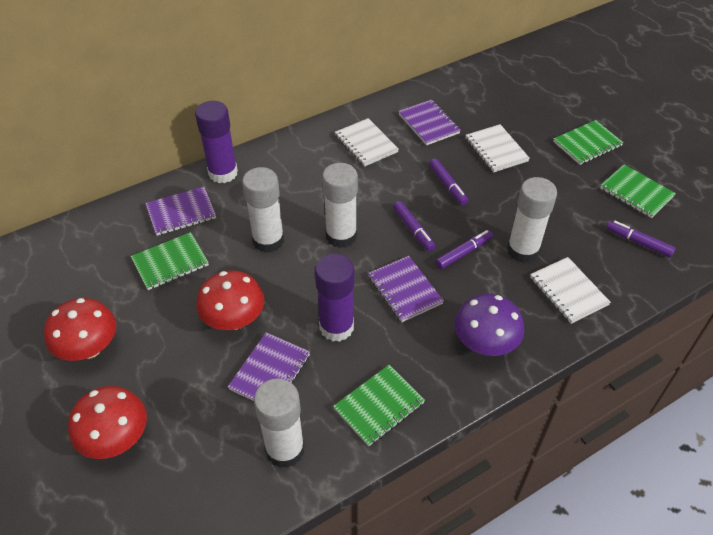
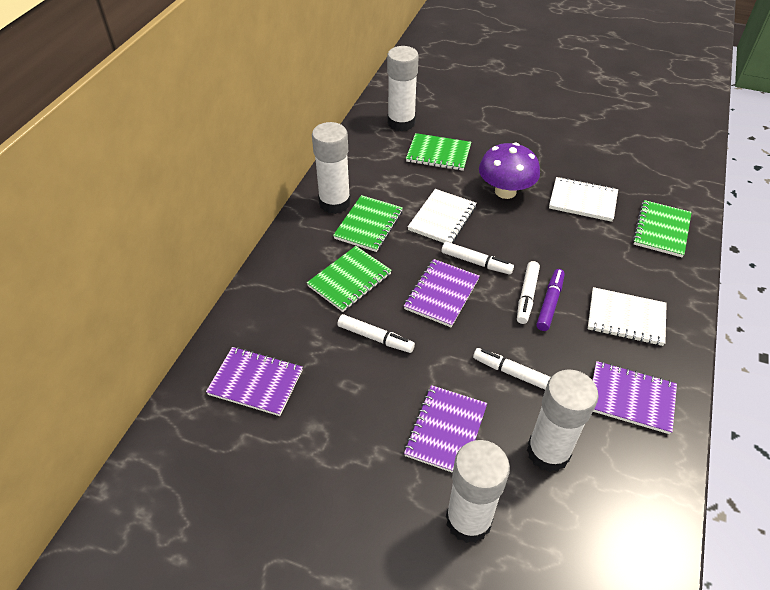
purple glue stick: [195,101,238,183] [315,254,355,342] = 2 -> none = 0
purple marker: [393,201,435,251] [429,159,468,205] [435,230,493,269] [606,220,676,257] = 4 -> [536,269,565,331] = 1
red mushroom: [44,298,117,361] [68,386,147,459] [196,271,264,330] = 3 -> none = 0
white marker: none = 0 -> [337,314,415,353] [442,242,514,275] [473,348,551,390] [517,261,540,324] = 4

